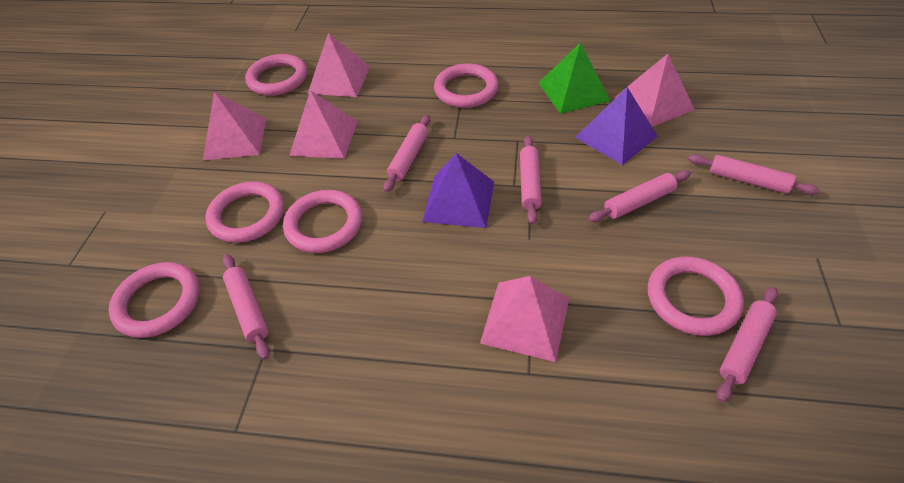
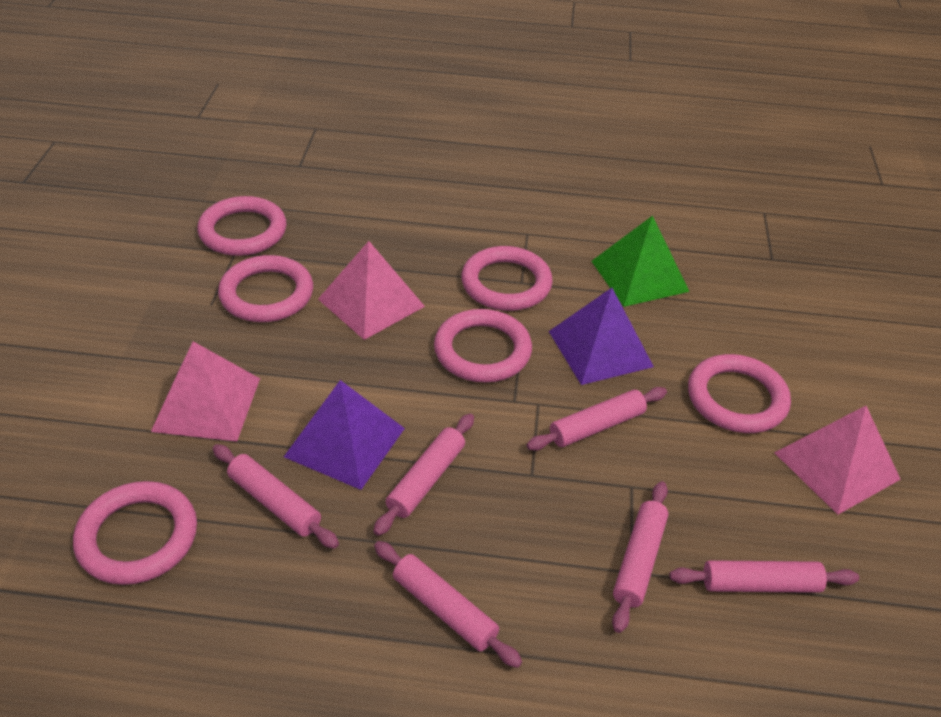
pink pyramid: [203,92,266,160] [289,90,358,159] [308,33,370,97] [480,276,569,362] [615,54,695,127] = 5 -> [151,341,260,442] [318,241,425,340] [774,406,901,515] = 3

